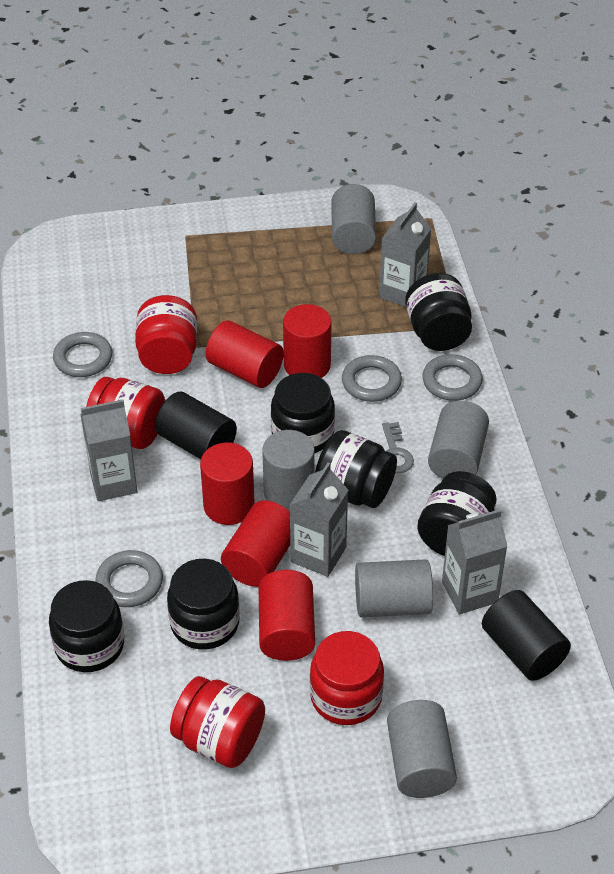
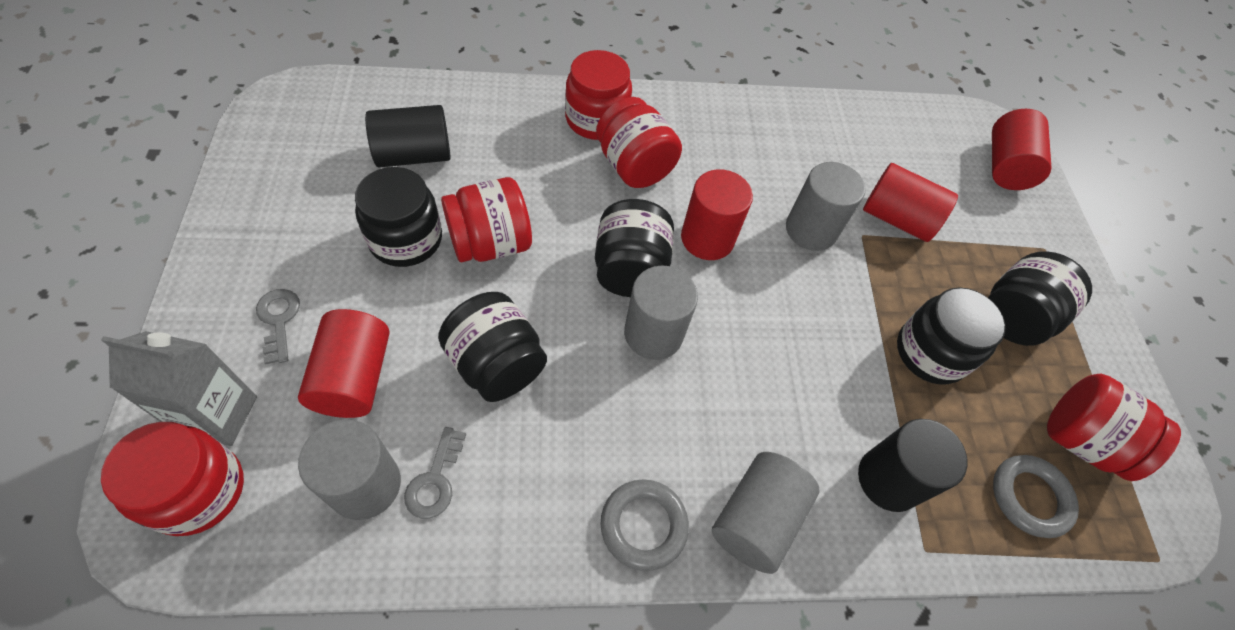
black jar: [49,580,124,672] [167,559,240,650] [271,373,335,453] [315,430,397,508] [405,273,472,351] [417,471,497,556] = 6 -> [355,167,442,267] [438,292,547,402] [595,199,674,297] [897,287,1006,384] [988,251,1092,346] = 5
grey carton: [80,399,137,501] [290,463,348,577] [379,203,432,307] [442,509,508,614] = 4 -> [101,331,257,446] = 1
grey cylinder: [262,430,315,511] [332,184,376,254] [355,559,433,617] [387,700,457,798] [428,401,489,479] = 5 -> [298,419,401,520] [624,266,698,360] [712,452,819,574] [786,162,866,251] = 4
grey key: [382,422,414,473] = 1 -> [256,289,300,365] [404,427,466,519] = 2
grey ring: [53,332,112,377] [95,550,163,607] [342,355,402,402] [423,354,483,401] = 4 -> [600,479,689,571] [993,455,1079,538] = 2
red cylinder: [200,443,255,525] [206,320,284,388] [221,500,290,587] [258,570,315,661] [283,304,332,378] = 5 -> [298,309,389,418] [681,169,753,260] [863,163,958,242] [992,109,1052,190] = 4
red jar: [86,377,165,449] [135,295,197,374] [170,676,265,768] [310,631,384,725] = 4 -> [101,422,244,536] [441,177,532,262] [565,50,632,140] [596,97,682,188] [1047,373,1181,481] = 5

